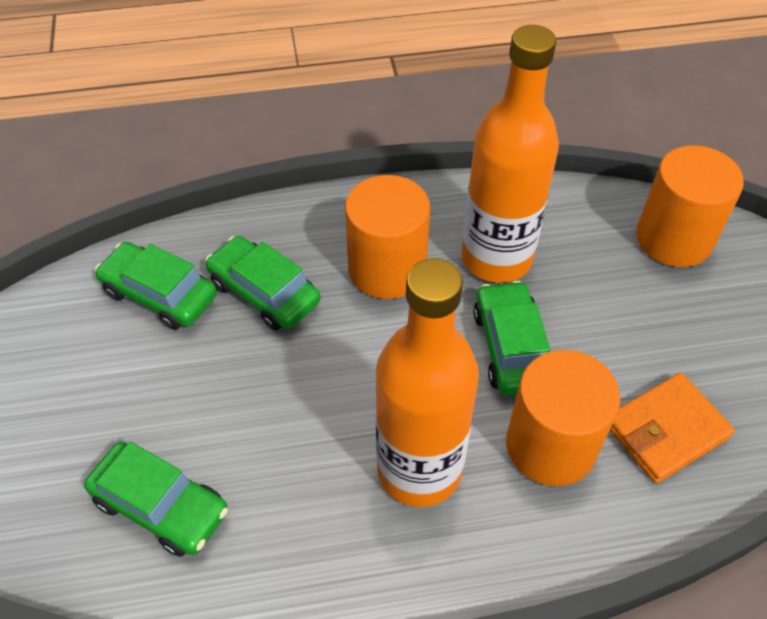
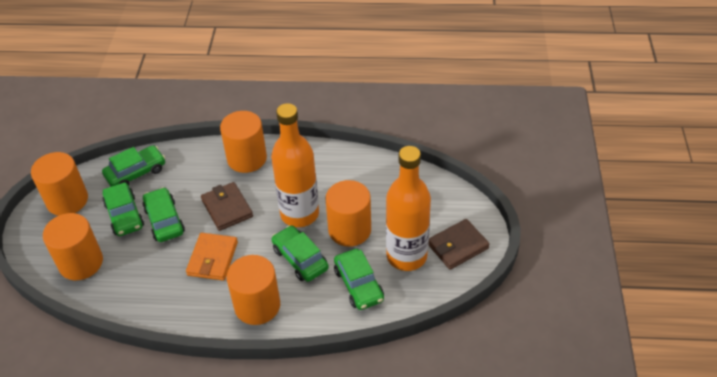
brown wallet: none = 0 -> [201,182,253,231] [428,219,490,270] = 2
green car: [84,442,228,557] [95,242,217,330] [205,236,321,331] [473,281,550,395] = 4 -> [102,145,165,187] [102,182,144,236] [142,187,185,242] [272,225,329,282] [334,249,384,310] = 5
orange cylinder: [345,175,430,299] [506,350,620,486] [636,145,744,267] = 3 -> [31,152,88,216] [43,213,103,280] [220,111,267,173] [227,255,280,325] [326,180,371,247] = 5

